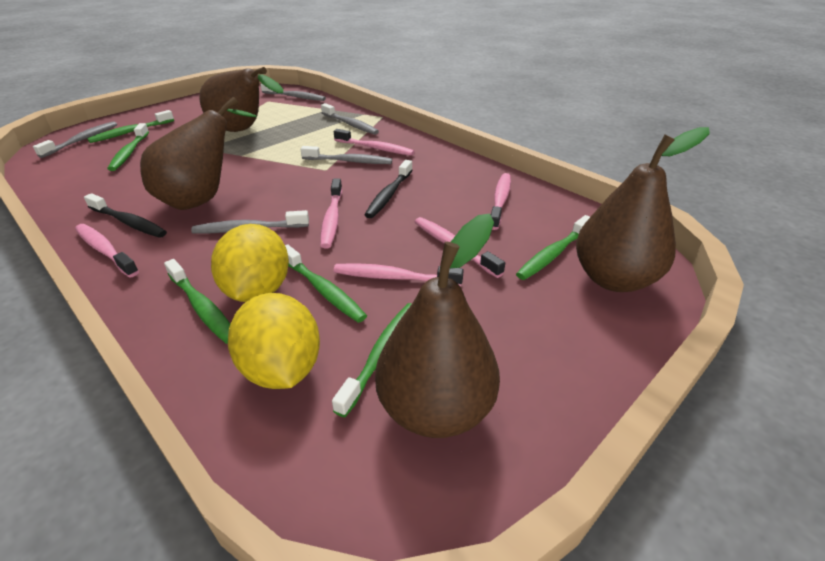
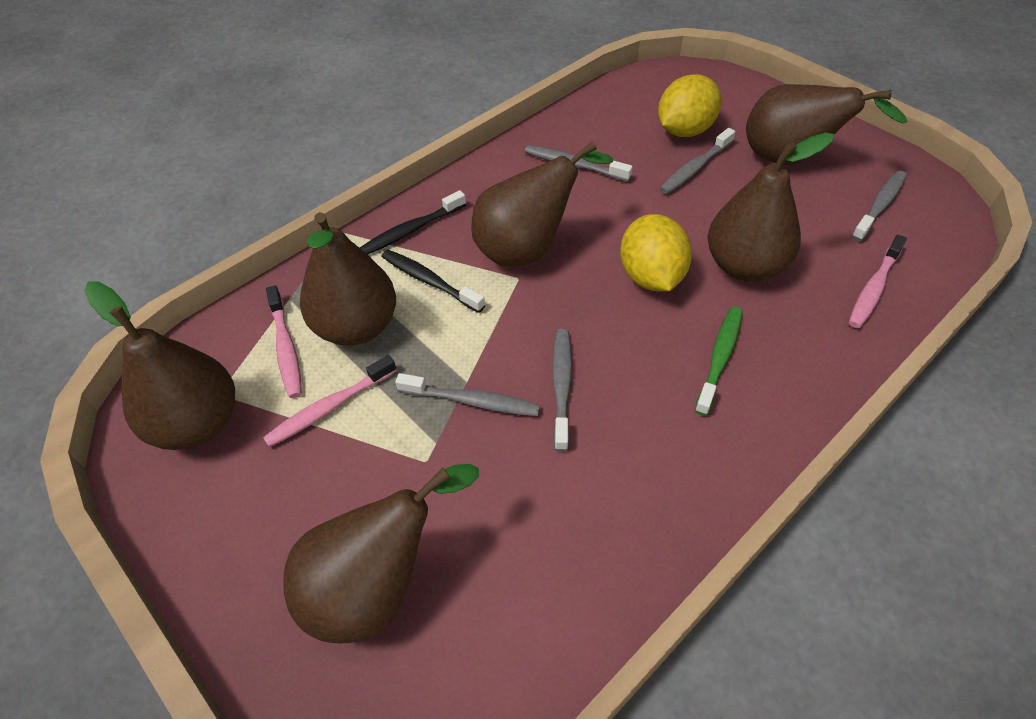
brown pear: [140,97,257,210] [200,67,283,132] [375,213,500,438] [576,127,710,292] = 4 -> [84,281,235,450] [284,464,479,644] [300,212,396,346] [471,141,613,267] [708,133,834,282] [746,84,908,165] = 6
green toothbrush: [87,110,174,143] [108,123,149,171] [164,259,230,344] [285,244,367,323] [332,303,412,417] [516,215,590,280] = 6 -> [695,307,743,416] = 1
pink toothbrush: [75,224,139,278] [320,178,342,248] [334,129,414,156] [334,263,464,287] [415,217,505,278] [491,173,511,230] = 6 -> [263,355,397,447] [266,285,302,398] [849,234,907,328] = 3

